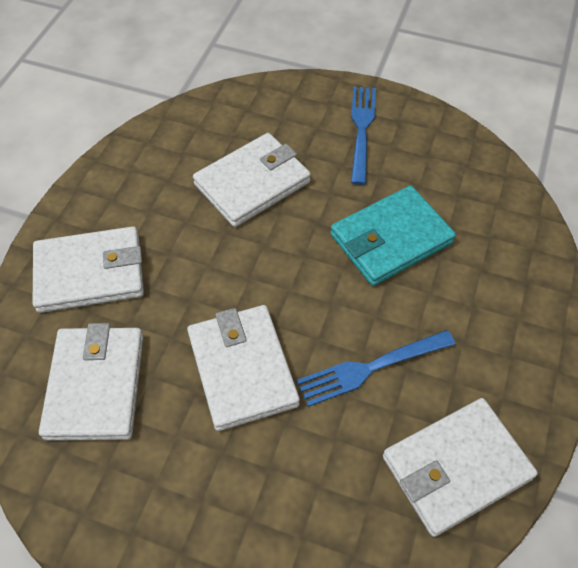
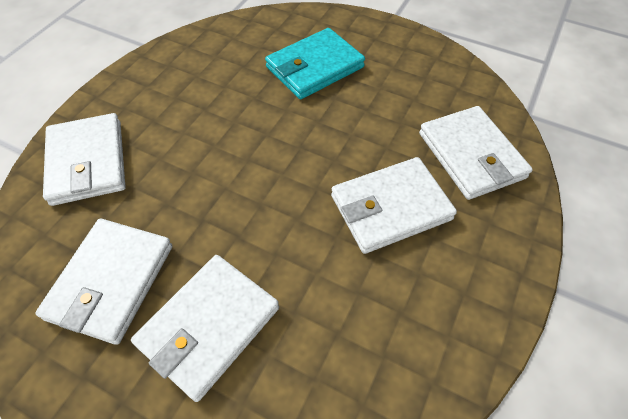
blue fork: [297,330,455,407] [351,87,376,185] = 2 -> none = 0

